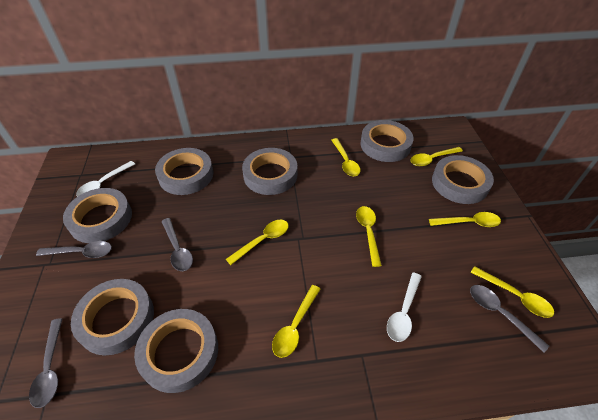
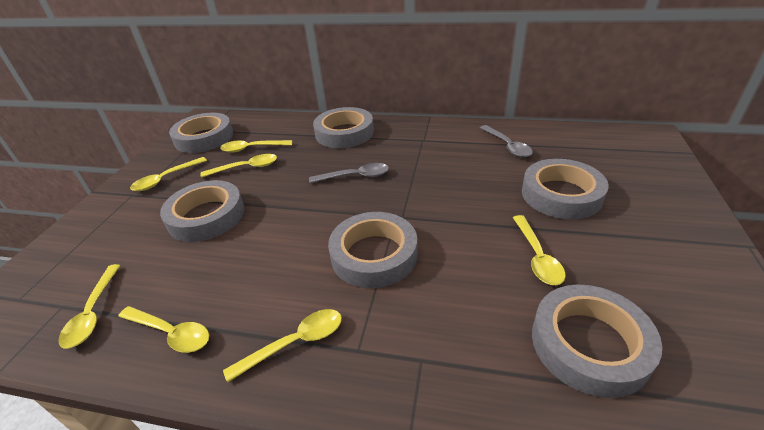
grey spoon: [29,318,62,408] [36,241,112,258] [161,218,193,271] [470,285,549,353] = 4 -> [309,163,389,183] [480,125,533,157] = 2
grey tape: [63,188,132,243] [71,279,154,355] [134,309,218,393] [155,148,213,195] [242,148,297,195] [360,120,414,162] [432,155,494,204] = 7 -> [160,180,244,242] [169,113,233,153] [313,107,374,148] [328,212,418,288] [522,159,609,219] [532,285,662,398] = 6
white spoon: [76,161,135,197] [387,272,422,342] = 2 -> none = 0

